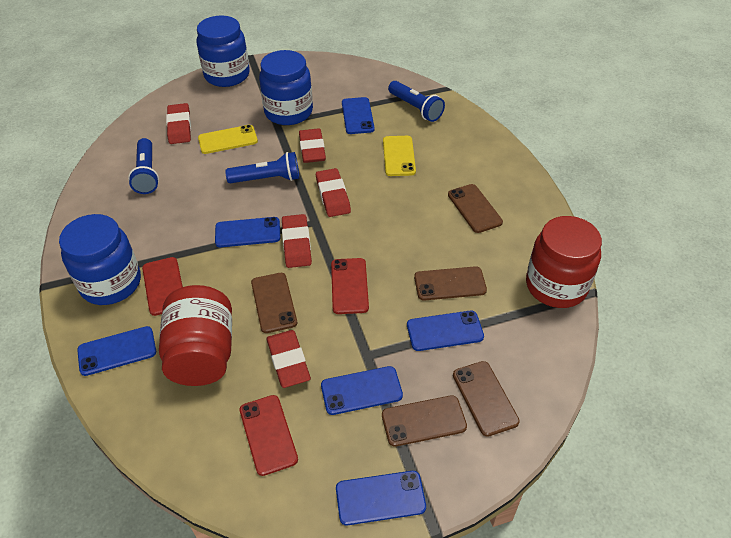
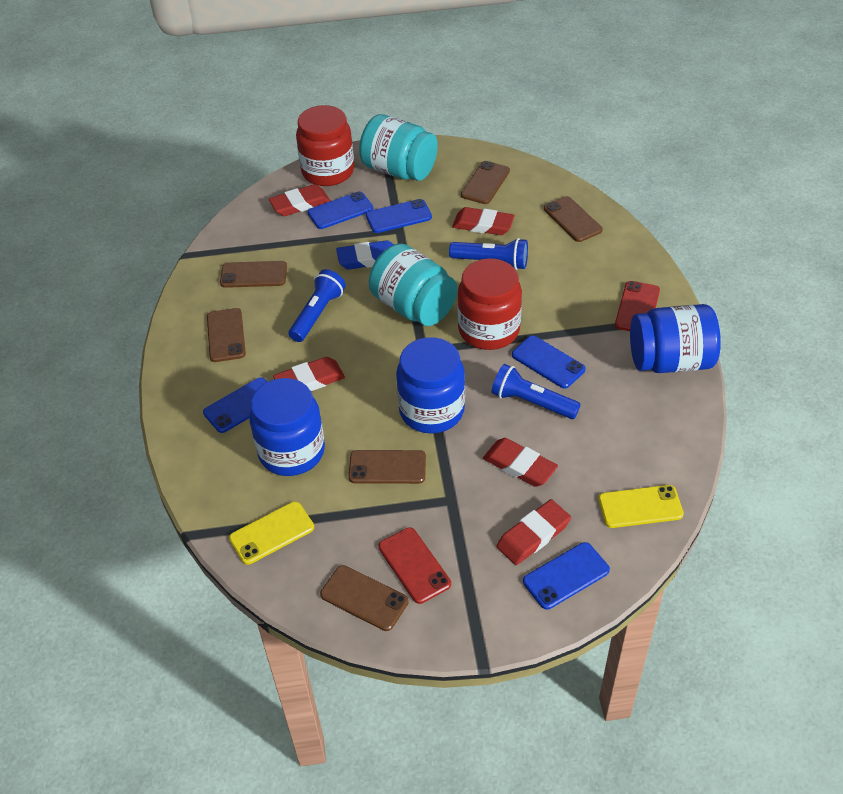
blue eraser: none = 0 -> [336,240,394,270] = 1
blue phone: [77,326,156,376] [215,217,281,247] [321,366,403,415] [336,471,426,525] [342,97,375,134] [407,311,484,351] = 6 -> [203,377,267,433] [307,191,373,229] [366,199,432,233] [512,336,586,388] [523,542,610,610] = 5
brown phone: [251,273,297,333] [382,395,467,447] [414,266,487,301] [448,184,503,233] [453,361,520,437] = 5 -> [207,308,246,362] [220,261,287,288] [320,565,409,631] [348,450,426,484] [461,161,510,204] [544,196,603,242] = 6
red phone: [142,257,183,316] [240,395,298,476] [331,258,369,314] = 3 -> [378,527,451,604] [615,281,660,331] = 2
turquoise jar: none = 0 -> [359,114,438,181] [369,243,457,326] = 2

